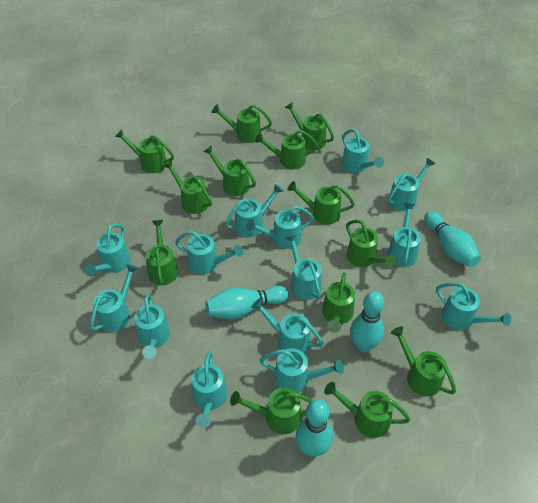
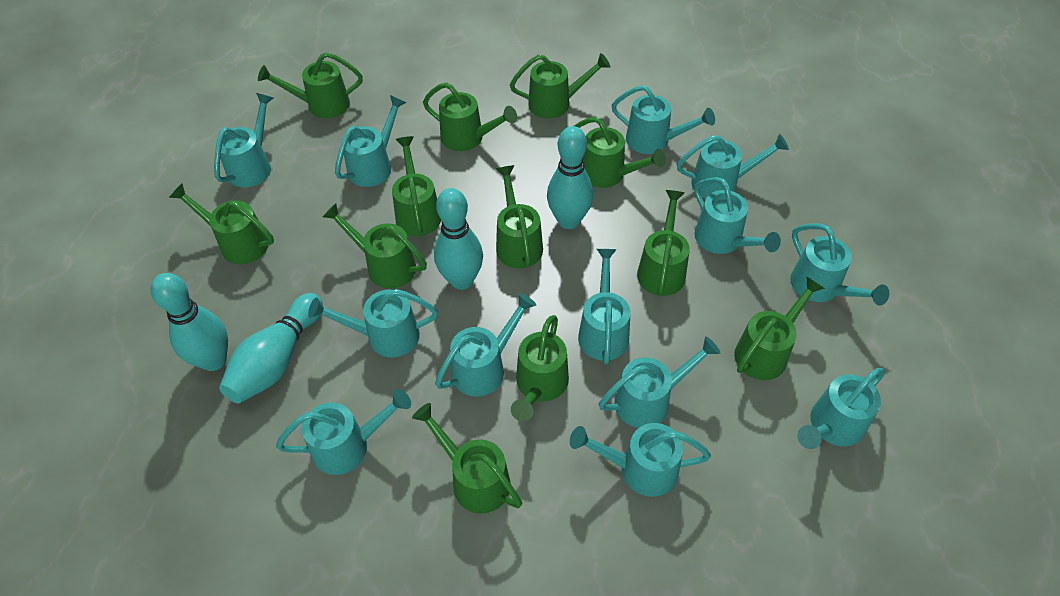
green watering can: [115,129,174,173] [145,220,178,285] [164,160,212,214] [204,145,256,196] [212,104,272,143] [230,387,313,434] [255,130,318,169] [285,102,334,150] [287,181,355,225] [322,272,355,333] [324,382,411,438] [346,220,397,267] [391,326,456,397] = 13 -> [169,184,274,264] [258,52,363,118] [323,203,427,289] [392,136,441,236] [412,403,522,514] [423,82,517,151] [496,165,543,268] [510,53,610,119] [511,315,569,422] [574,117,666,188] [637,190,690,296] [734,277,825,380] = 12
turquoise watering can: [84,224,131,277] [90,264,138,332] [134,294,170,359] [175,231,243,274] [192,352,227,428] [225,184,284,237] [246,206,314,249] [251,298,324,354] [260,348,344,393] [285,234,322,300] [342,129,384,173] [388,158,436,211] [388,203,421,267] [436,282,511,330] = 14 -> [214,93,273,187] [276,389,411,475] [308,289,438,357] [335,95,407,187] [435,293,536,396] [570,423,711,497] [578,249,631,364] [598,336,720,428] [611,85,715,154] [677,134,789,199] [694,177,781,254] [790,223,889,306] [797,368,885,449] = 13

